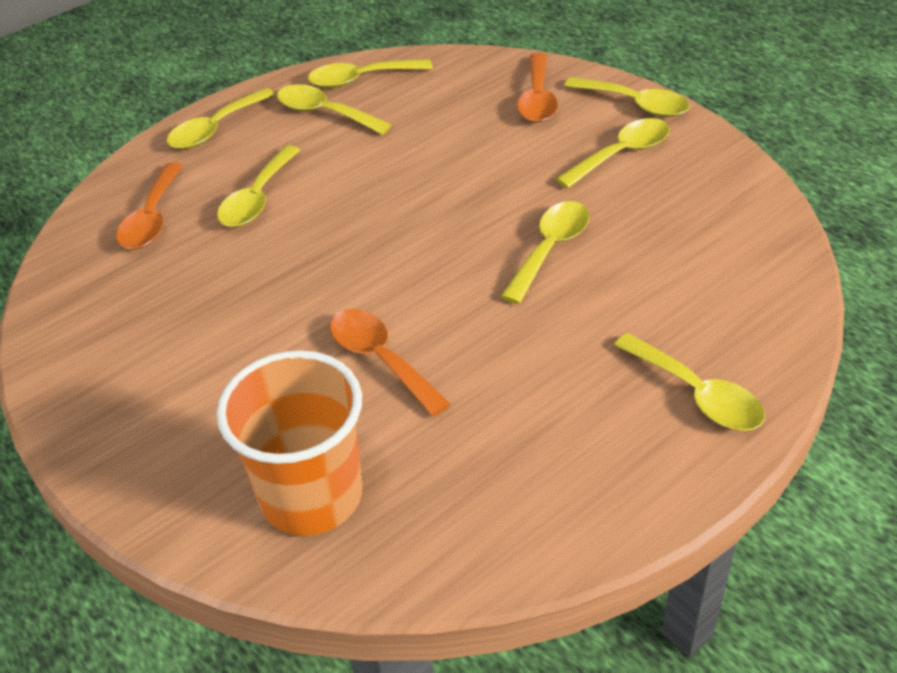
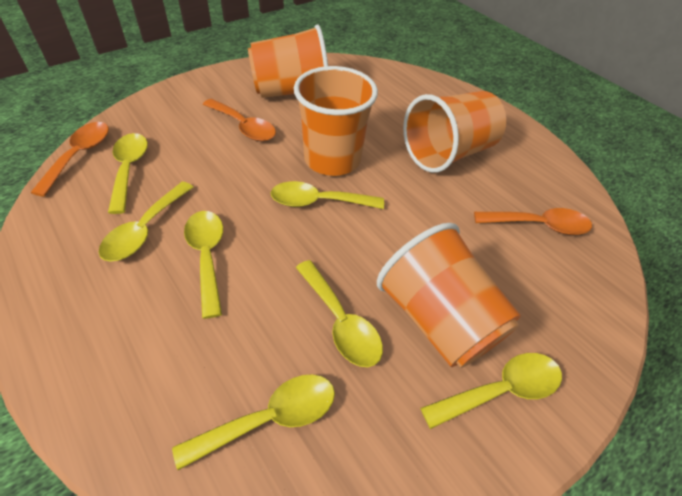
orange cup: [217,350,362,536] = 1 -> [248,25,328,98] [294,66,378,176] [377,223,521,368] [403,91,506,173] = 4
yellow spoon: [167,88,276,149] [217,145,300,227] [277,84,391,135] [308,59,433,88] [501,201,590,304] [556,118,670,189] [564,77,690,117] [614,333,765,431] = 8 -> [99,182,194,262] [108,133,148,214] [172,374,335,470] [184,211,223,319] [271,181,384,209] [296,260,383,367] [420,353,562,429] = 7

